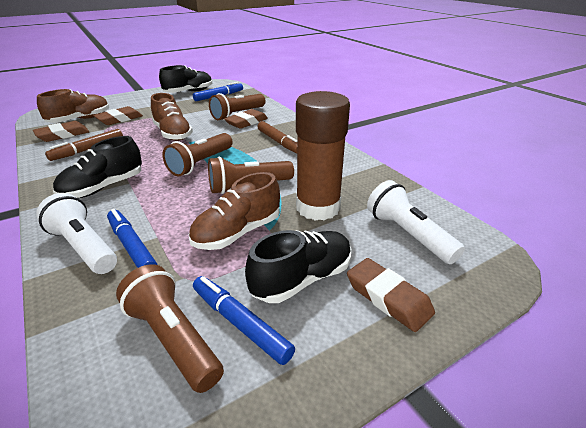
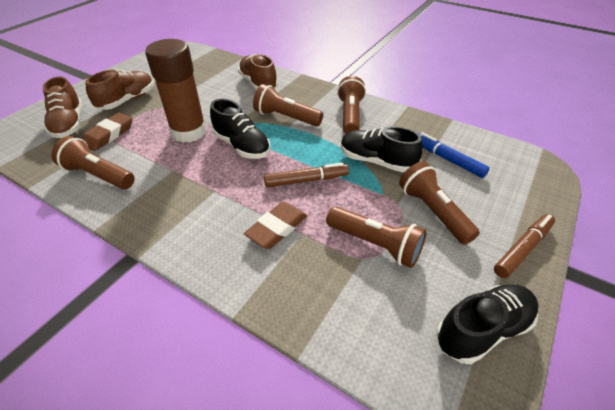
blue marker: [107,209,157,268] [193,82,243,101] [193,276,295,365] = 3 -> [418,132,489,178] = 1
brown eraser: [33,121,89,142] [93,106,143,125] [224,109,268,129] [347,258,435,332] = 4 -> [82,113,132,151] [244,202,307,249] = 2
brown flashlight: [116,264,224,393] [162,133,233,176] [208,156,294,194] [209,93,266,120] = 4 -> [51,136,135,189] [253,84,323,126] [326,206,427,268] [337,76,366,134] [399,161,480,245] = 5
white flashlight: [36,193,117,274] [367,180,465,264] = 2 -> none = 0

